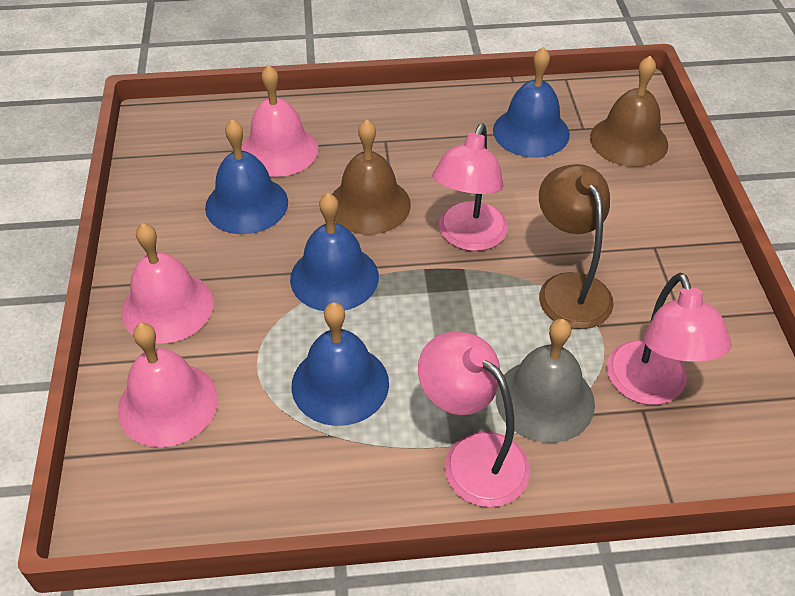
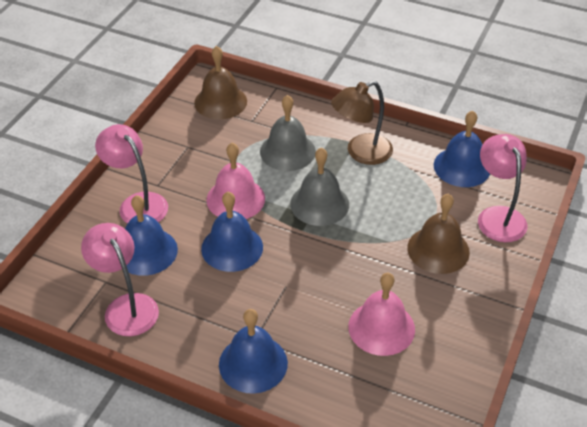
grey bell: [496,319,595,443] = 1 -> [260,95,316,171] [290,147,349,226] = 2
pink bell: [118,323,218,447] [121,223,214,344] [241,65,318,177] = 3 -> [206,143,265,219] [348,272,415,356] = 2

